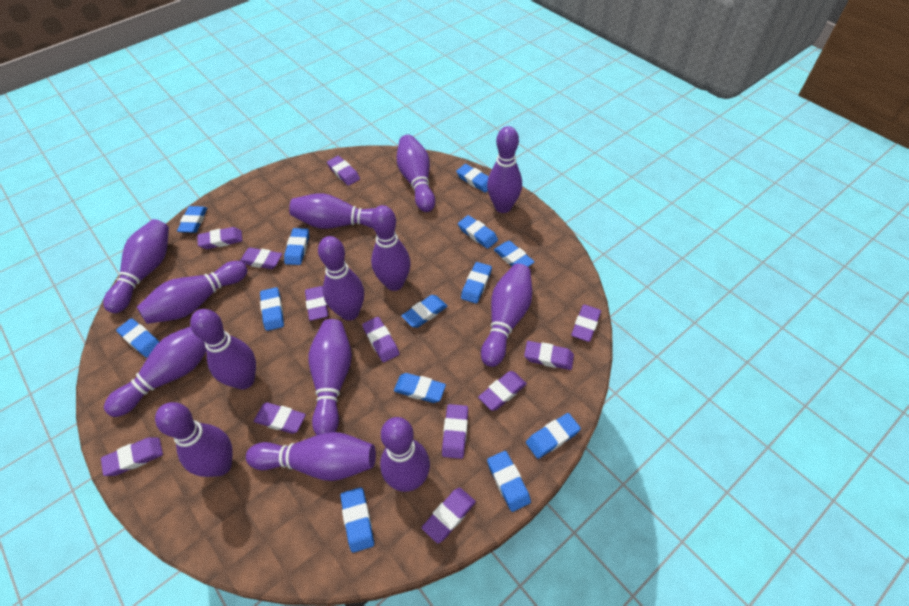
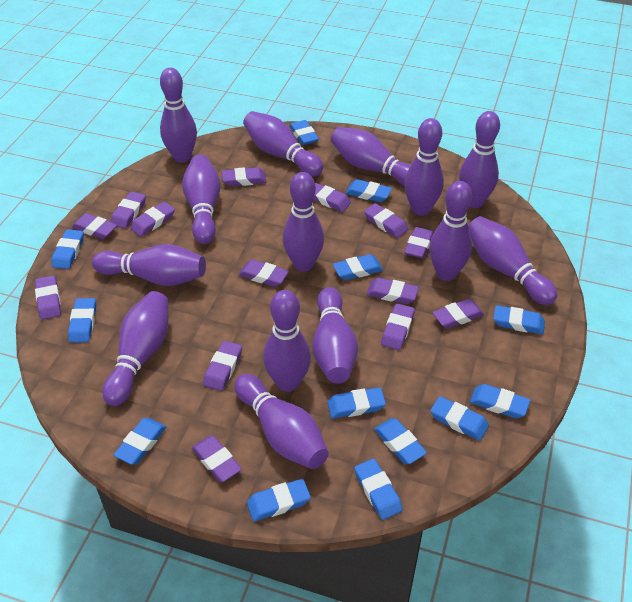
purple eraser: [101,437,163,476] [197,227,242,249] [240,248,282,269] [254,402,306,434] [305,286,329,321] [327,156,360,186] [362,317,400,362] [422,488,476,543] [442,404,468,459] [478,371,527,411] [524,341,574,370] [571,305,601,342] = 12 -> [35,275,61,320] [72,213,117,239] [110,191,146,229] [130,202,175,237] [192,435,242,482] [203,341,242,391] [222,167,266,186] [239,259,289,287] [313,182,351,212] [364,203,409,238] [366,278,419,304] [381,303,415,350] [404,227,434,259] [432,299,484,329] = 14

